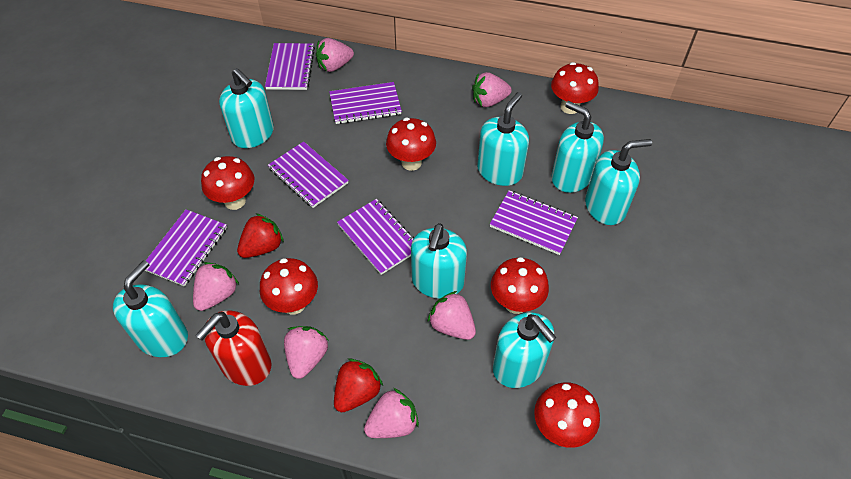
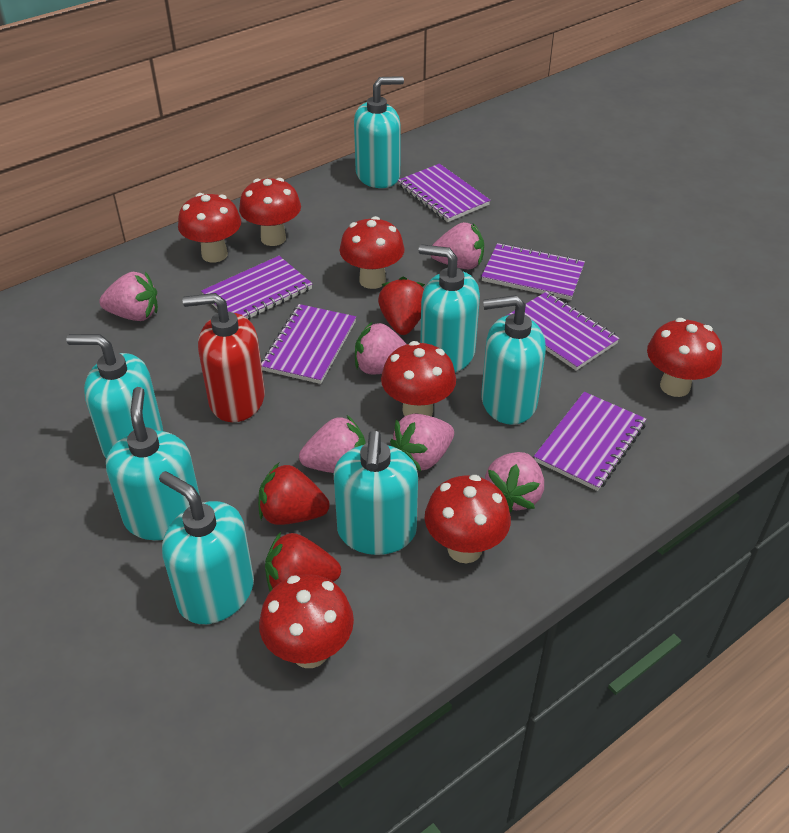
red mushroom: [201,156,254,210] [260,258,318,315] [386,118,436,171] [491,257,549,314] [534,382,600,448] [551,62,599,114] = 6 -> [178,193,241,262] [239,178,301,246] [259,574,354,668] [340,216,405,289] [381,341,456,416] [425,475,511,563] [647,318,722,397] = 7
red strawberry: [237,213,284,258] [334,359,383,412] = 2 -> [258,463,330,525] [265,532,341,591] [378,277,425,335] = 3

